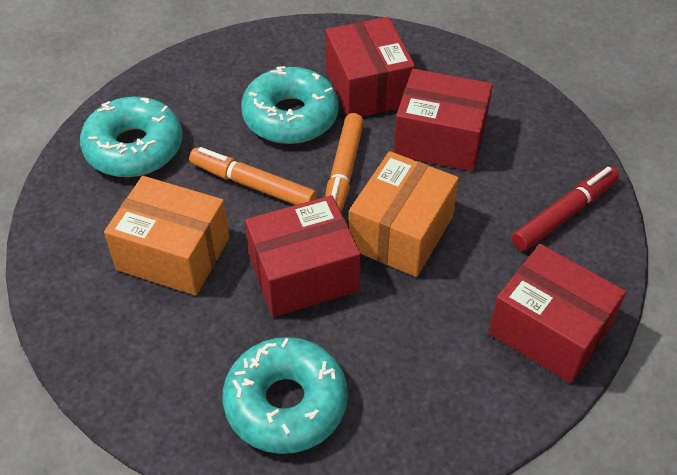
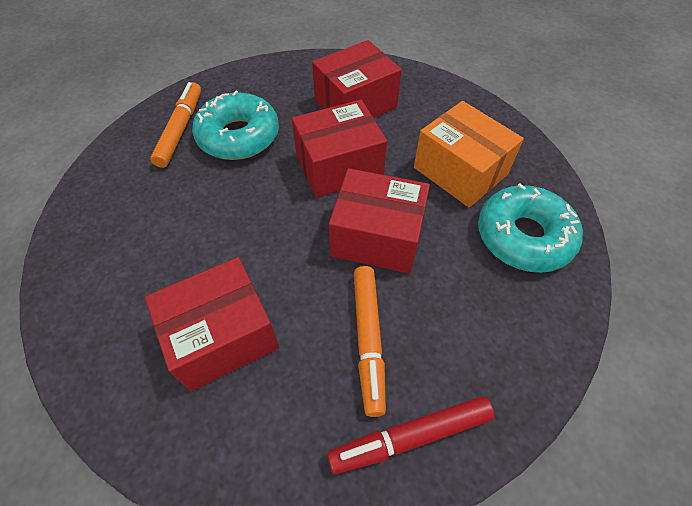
orange box: [104,176,229,295] [349,151,459,277] = 2 -> [414,101,524,208] = 1
turquoise donut: [80,97,182,177] [223,337,348,454] [241,66,339,144] = 3 -> [192,91,279,160] [478,183,583,273] = 2

